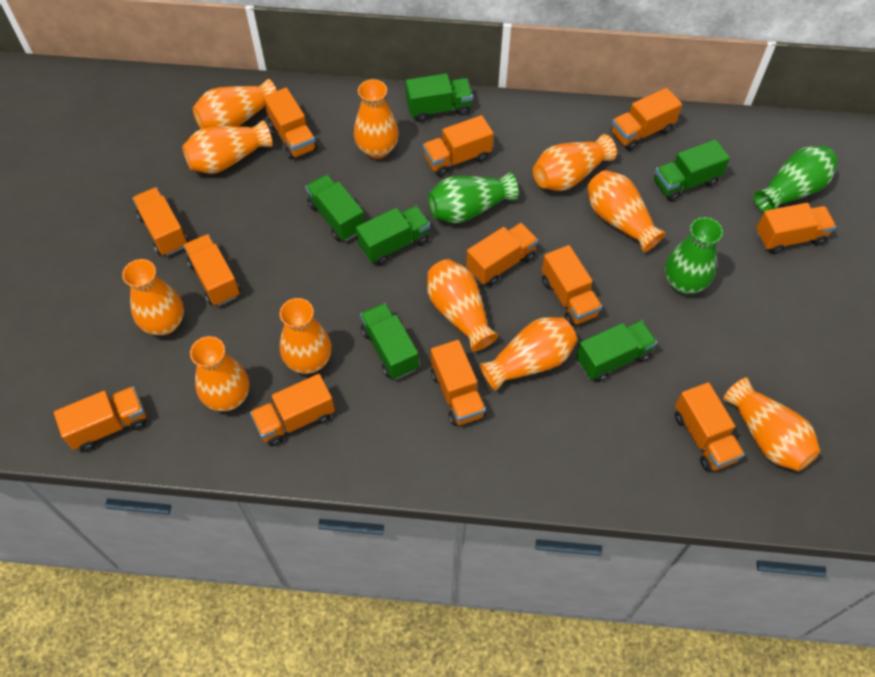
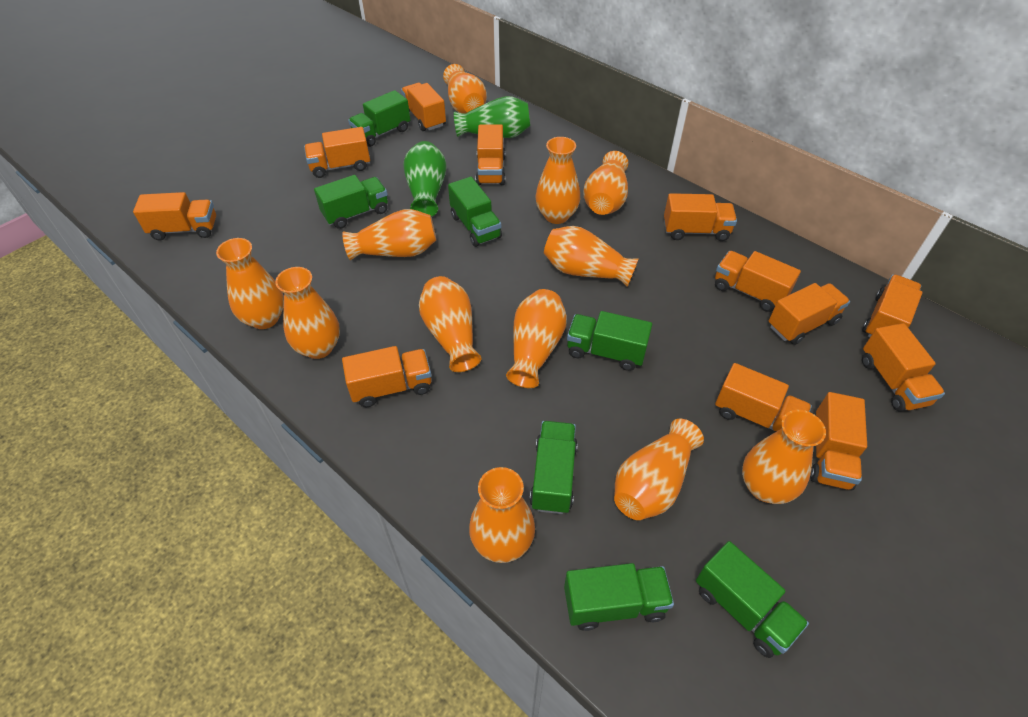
green truck: [305,175,365,241] [356,206,430,265] [360,303,419,380] [405,73,473,122] [576,320,657,382] [654,139,730,201] = 6 -> [314,175,388,229] [348,90,410,147] [448,177,502,247] [530,421,578,514] [564,563,674,631] [567,311,652,371] [696,541,809,658] = 7
green vase: [428,172,519,223] [665,217,723,294] [753,146,838,213] = 3 -> [403,141,447,217] [454,96,530,138] = 2
orange vase: [122,259,184,335] [182,120,272,174] [190,336,249,411] [193,79,277,129] [279,298,332,374] [354,79,399,159] [427,259,499,352] [480,317,577,391] [533,134,617,191] [587,170,666,253] [723,377,820,471] = 11 -> [216,238,284,329] [275,267,340,359] [342,209,436,260] [419,276,481,372] [443,64,487,114] [469,467,535,563] [506,289,567,388] [536,137,580,224] [544,226,639,287] [583,151,628,215] [614,419,704,520] [742,410,826,504] = 12

